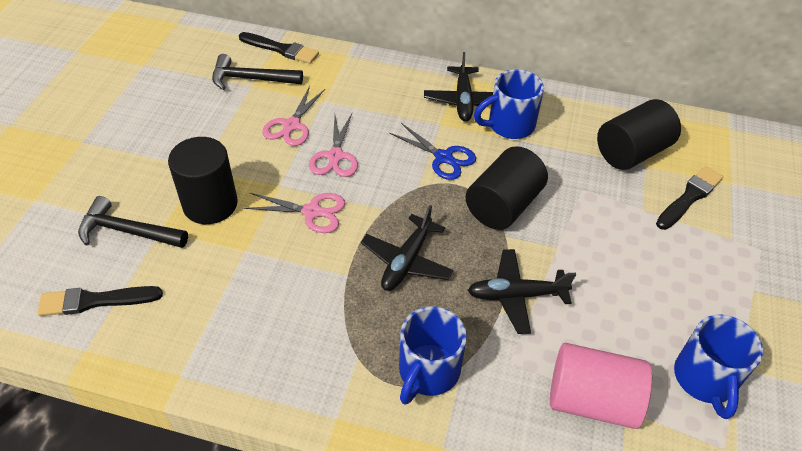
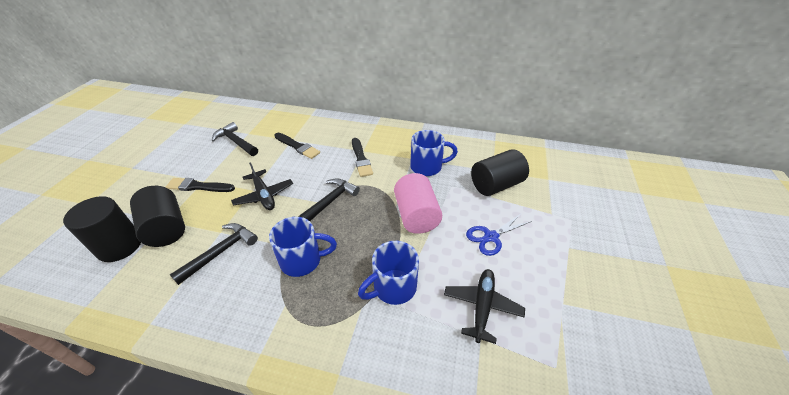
black hammer: [78,196,188,248] [212,54,303,90] = 2 -> [170,223,258,285] [212,122,258,156] [298,178,360,221] = 3
black plane: [361,205,454,291] [424,52,493,122] [468,249,576,334] = 3 -> [231,162,293,210] [444,269,525,344] = 2
pink scissors: [244,193,345,233] [262,86,325,146] [309,114,358,177] = 3 -> none = 0

